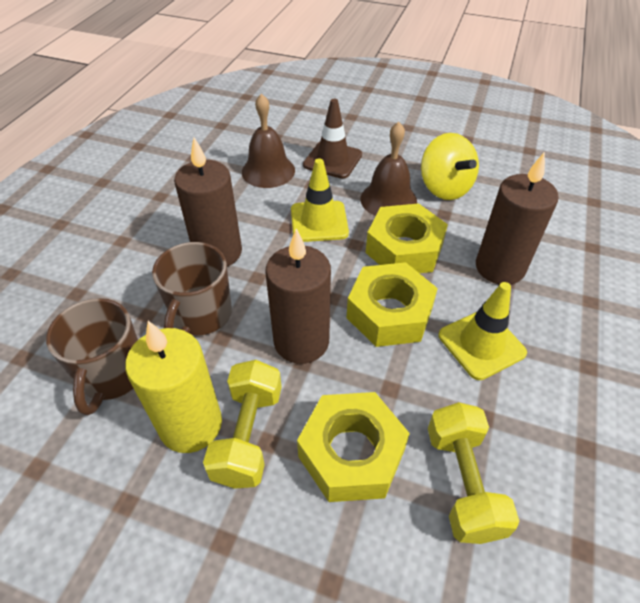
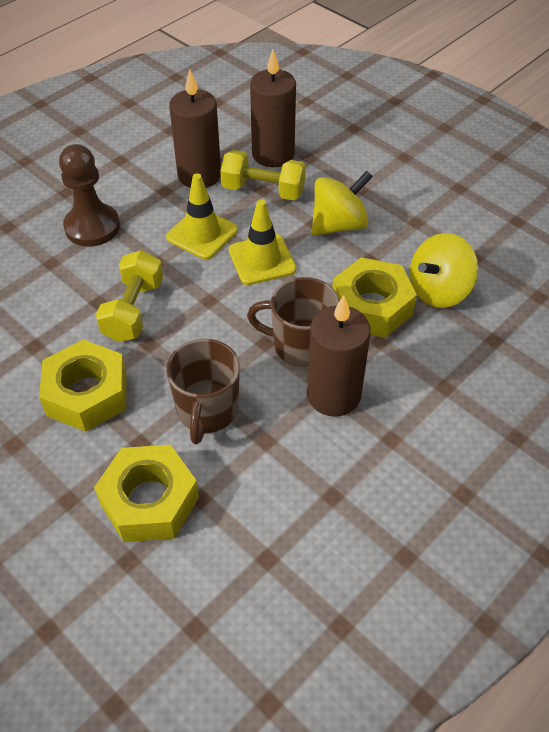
brown bell: [242,94,295,188] [360,122,417,216] = 2 -> none = 0
brown pawn: none = 0 -> [59,144,120,247] = 1
brown traffic cone: [303,99,362,179] = 1 -> none = 0
yellow candle: [125,321,222,453] = 1 -> none = 0
yellow spinning top: [421,133,479,200] = 1 -> [312,171,373,236] [410,233,478,308] = 2

